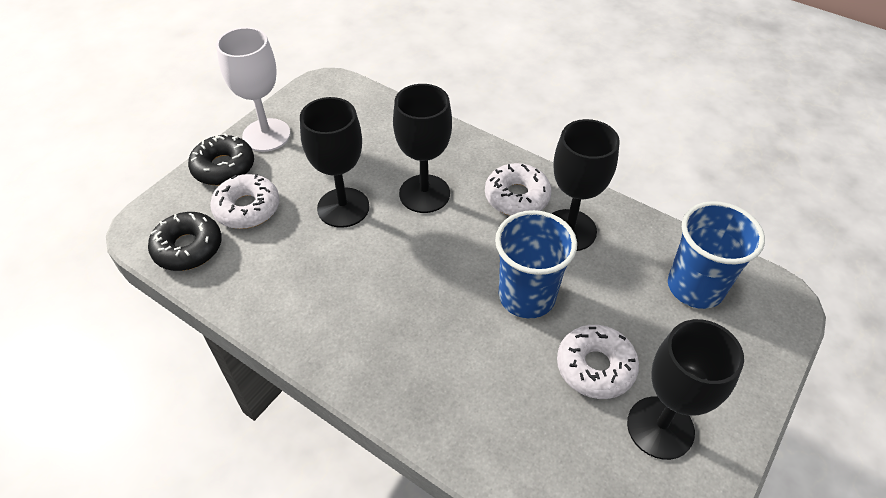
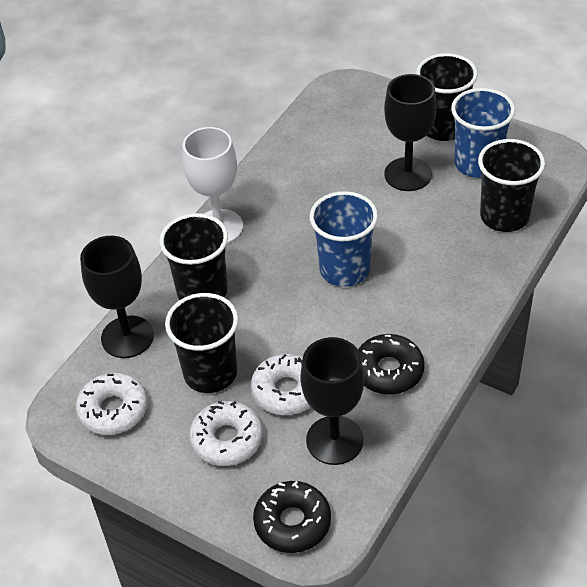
black cup: none = 0 -> [159,213,228,300] [165,293,238,393] [416,53,478,141] [478,139,545,232] = 4
black goblet: [300,97,369,228] [393,84,452,213] [551,119,620,251] [627,319,744,460] = 4 -> [80,236,154,358] [300,337,364,465] [384,74,437,191] = 3

